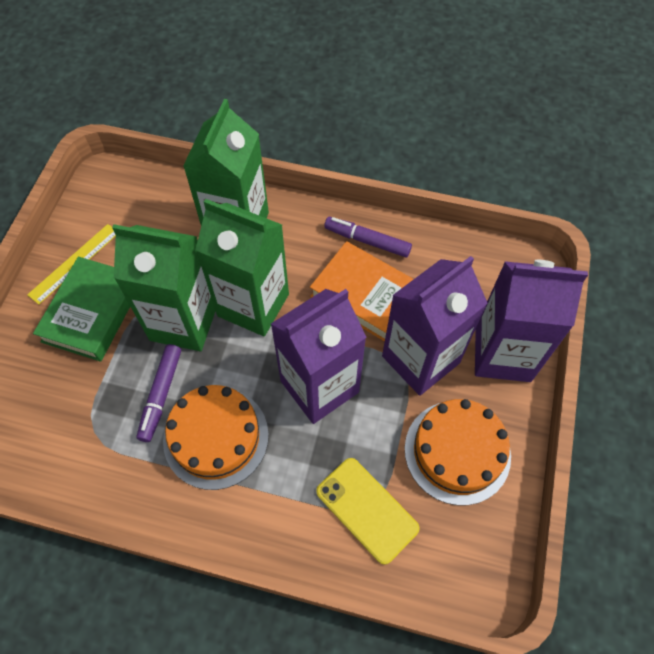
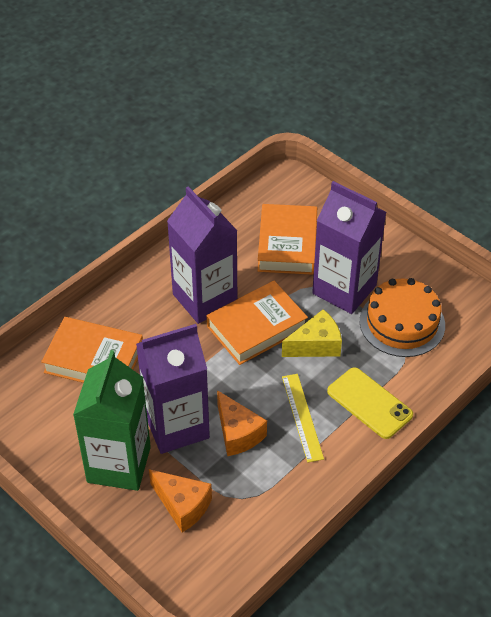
green book: [33,257,130,362] = 1 -> none = 0
green carton: [112,224,215,351] [183,99,269,225] [195,199,289,336] = 3 -> [73,350,151,491] = 1
orange book: [310,241,414,342] = 1 -> [41,317,143,383] [207,281,308,365] [258,204,317,275] = 3
orange cake: [163,385,269,490] [405,399,511,505] = 2 -> [360,278,445,357] = 1
orange cheese: none = 0 -> [149,469,212,532] [217,390,267,456] = 2
purple marker: [136,344,181,442] [324,217,412,257] = 2 -> none = 0
yellow cheese: none = 0 -> [282,309,342,357] = 1

